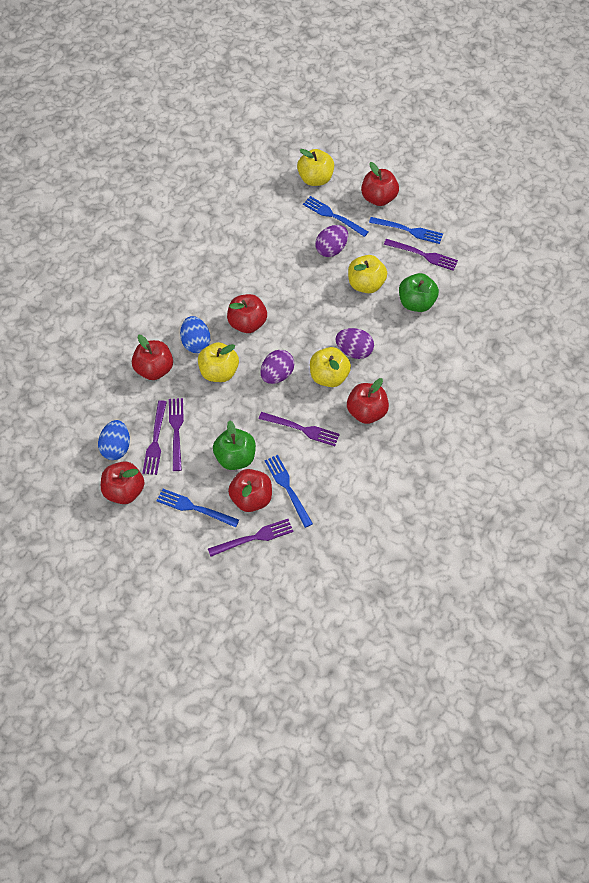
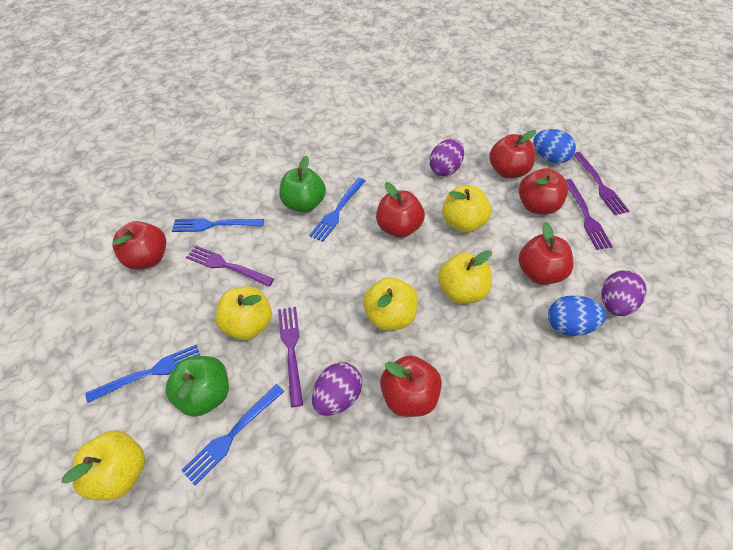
purple fork: [142,400,167,475] [169,398,184,471] [208,519,293,557] [259,412,340,446] [384,239,458,271] = 5 -> [186,246,274,287] [278,307,303,407] [566,179,613,250] [573,152,629,215] = 4
yellow apple: [198,342,239,382] [297,149,334,186] [310,347,351,387] [348,255,387,293] = 4 -> [61,430,145,500] [215,286,272,340] [363,277,418,331] [438,250,492,304] [442,186,492,233] = 5

